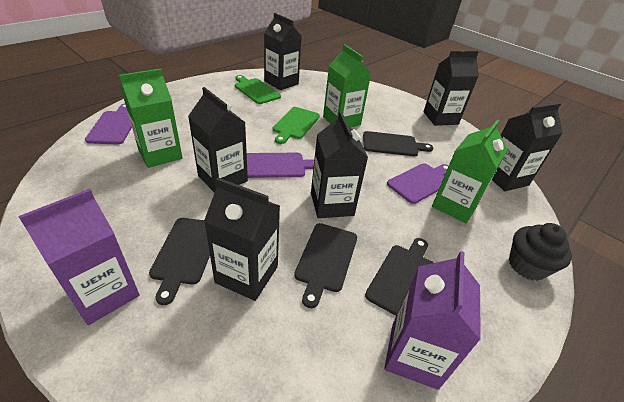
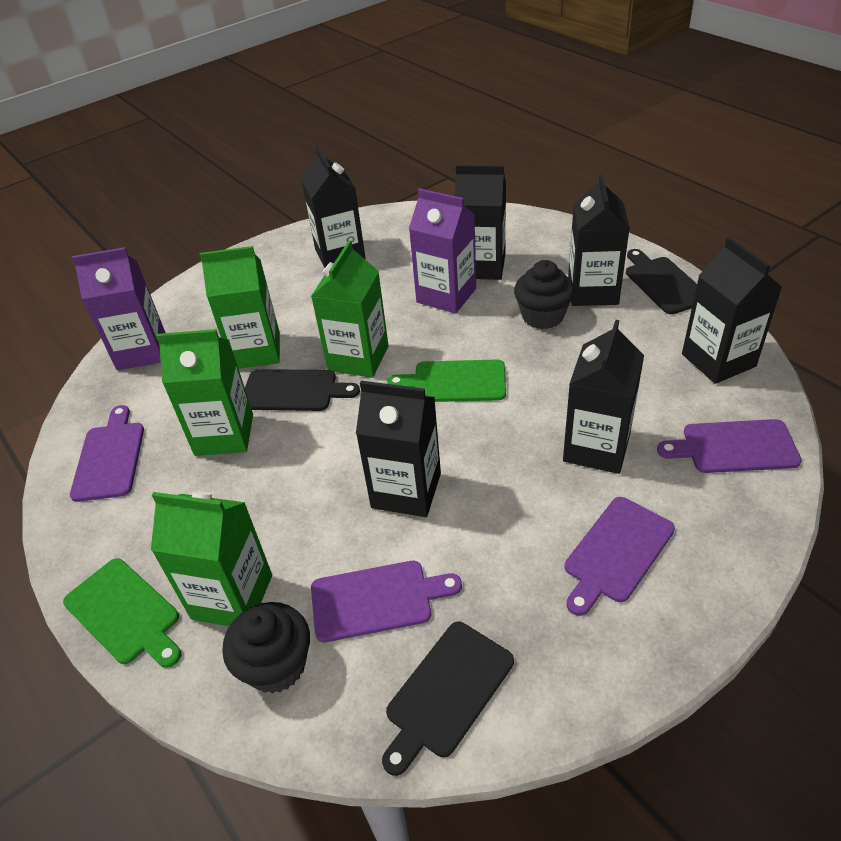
black cupcake: [509,223,572,281] = 1 -> [222,602,310,694] [514,260,574,329] = 2
black cutting board: [149,218,210,305] [294,223,357,308] [363,131,433,156] [365,238,434,316] = 4 -> [245,369,360,411] [382,622,514,776] [626,249,697,314] = 3
green carton: [119,69,183,168] [323,44,371,128] [432,120,508,224] = 3 -> [151,492,272,626] [156,329,253,456] [199,246,280,369] [311,240,389,378] = 4
purple cutting board: [85,103,132,144] [247,153,314,178] [387,163,449,204] = 3 -> [70,405,144,502] [311,561,462,642] [565,497,675,616] [657,419,802,473] = 4

